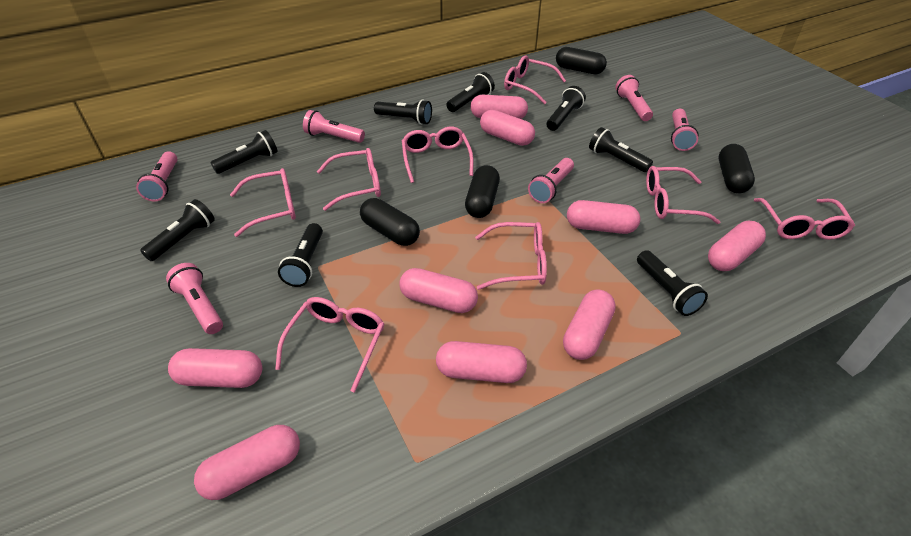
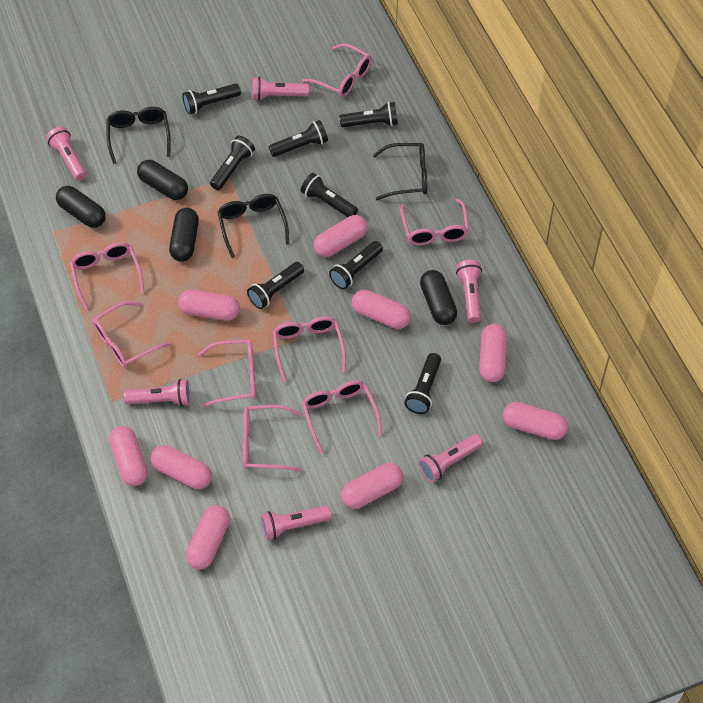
black glasses: none = 0 -> [106,107,171,164] [218,194,289,258] [373,143,427,200] = 3

